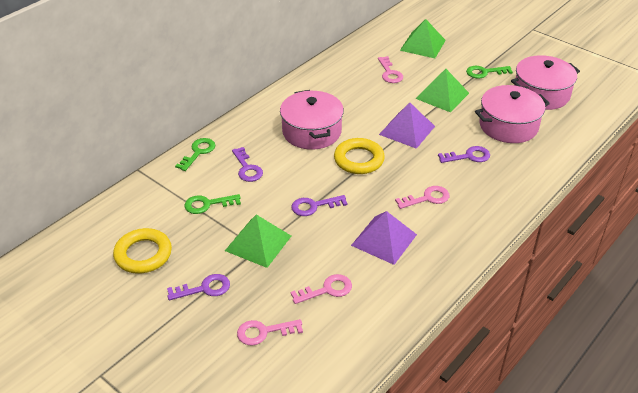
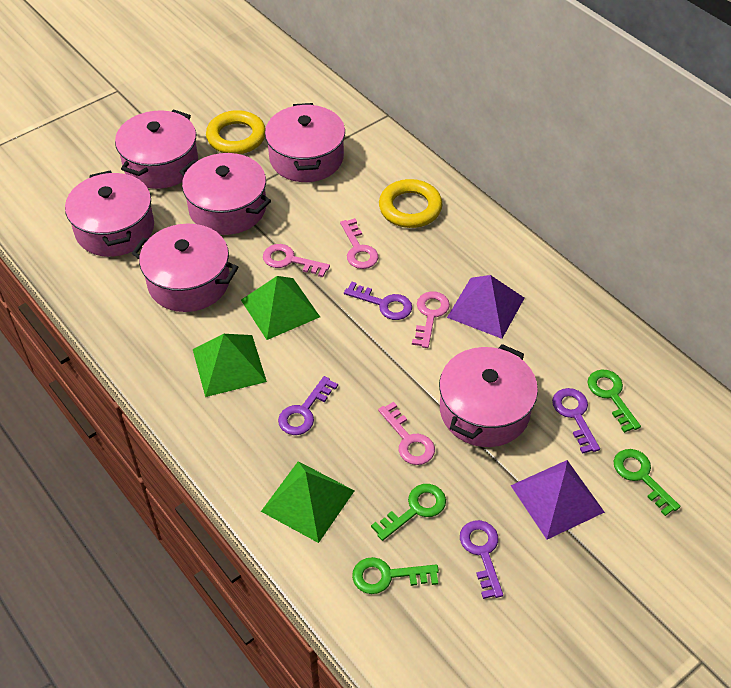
green key: [175,138,215,171] [185,194,241,214] [466,66,513,79] = 3 -> [352,557,439,594] [371,484,446,541] [587,370,641,433] [614,449,680,516] = 4
pink pot: [280,90,344,150] [475,85,550,143] [511,55,580,110] = 3 -> [65,171,154,257] [115,109,198,189] [132,223,238,312] [180,153,271,235] [265,103,345,182] [439,344,538,447] = 6

